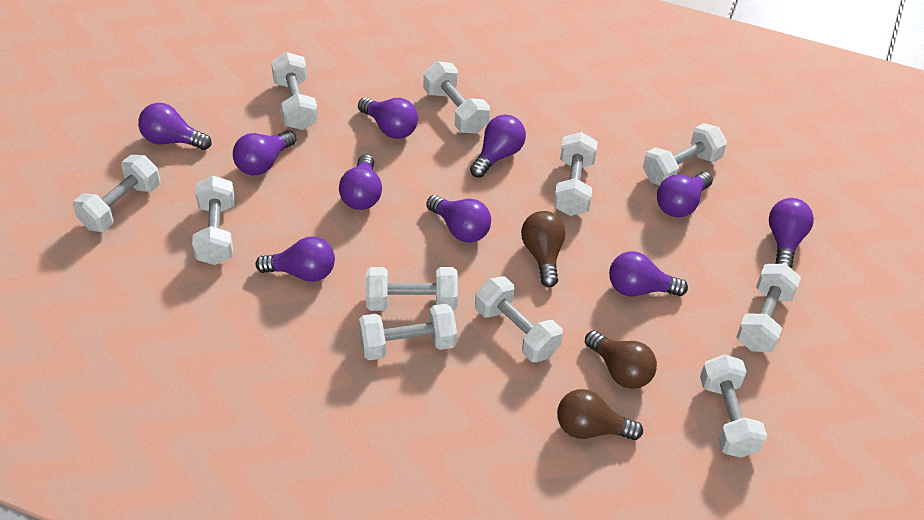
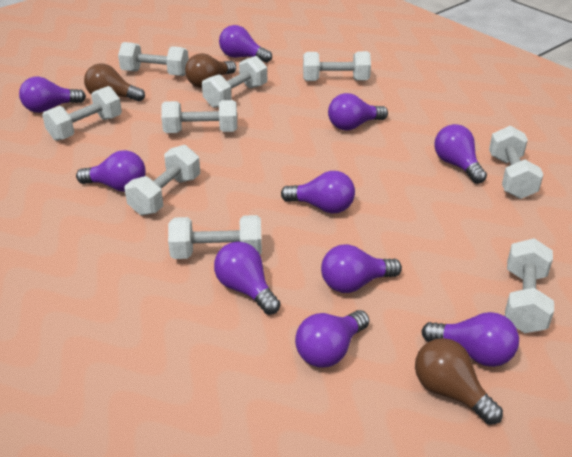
white dumbbell: [73,155,160,232] [192,176,235,265] [271,52,318,130] [359,304,457,360] [366,267,458,311] [423,61,490,134] [475,277,563,362] [554,132,597,216] [643,123,727,185] [700,355,767,458] [736,264,801,352] = 11 -> [42,86,122,141] [118,42,189,76] [125,145,200,216] [161,100,237,133] [168,215,262,259] [202,56,267,108] [303,51,371,81] [489,126,543,199] [505,238,554,333] = 9

